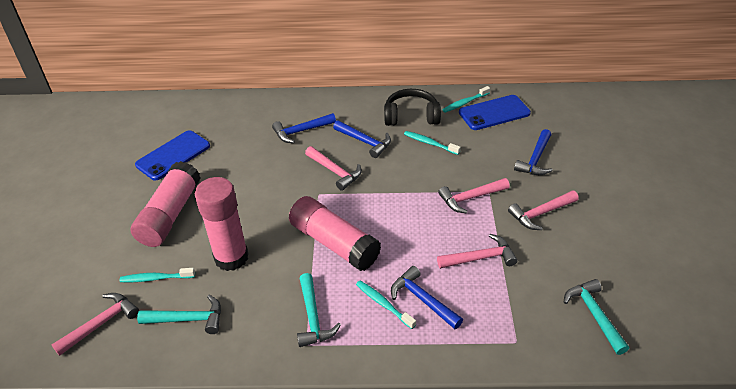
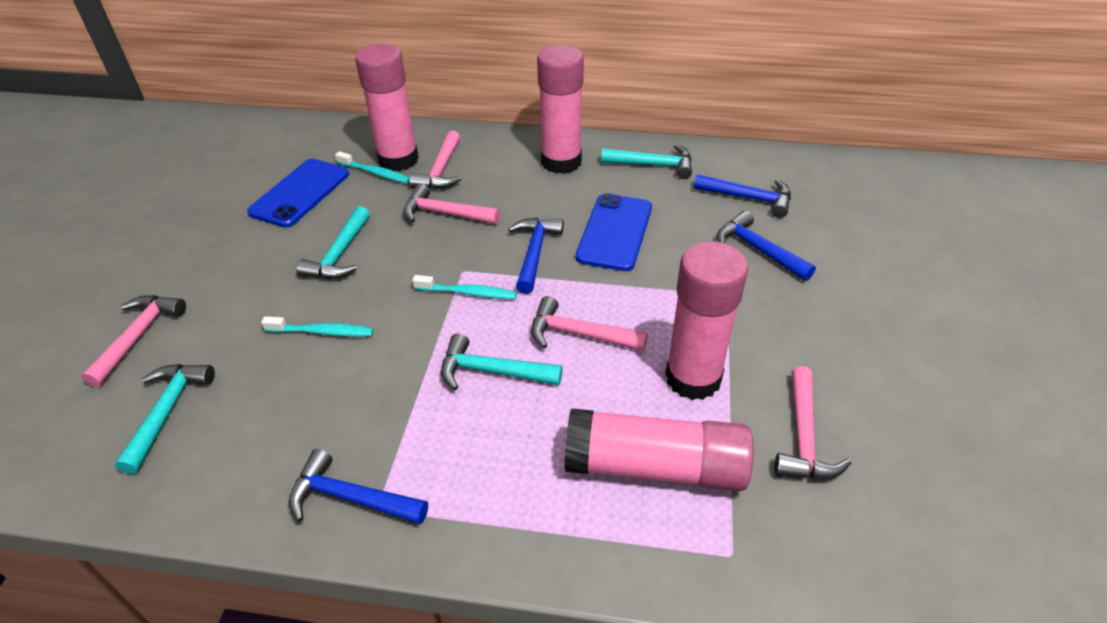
black headphones: [384,89,441,126] = 1 -> none = 0
pink glue stick: [131,161,200,247] [195,177,249,271] [289,196,381,271] = 3 -> [355,44,419,171] [537,45,584,174] [565,408,753,491] [665,241,748,400] = 4
turquoise hammer: [137,295,221,334] [297,273,341,347] [564,279,629,355] = 3 -> [115,364,215,474] [296,206,370,279] [441,333,563,390] [601,145,692,179] = 4
turquoise toothbrush: [119,268,195,282] [356,281,416,329] [404,131,461,155] [442,86,490,113] = 4 -> [261,316,374,337] [335,151,409,184] [412,275,517,299] = 3

